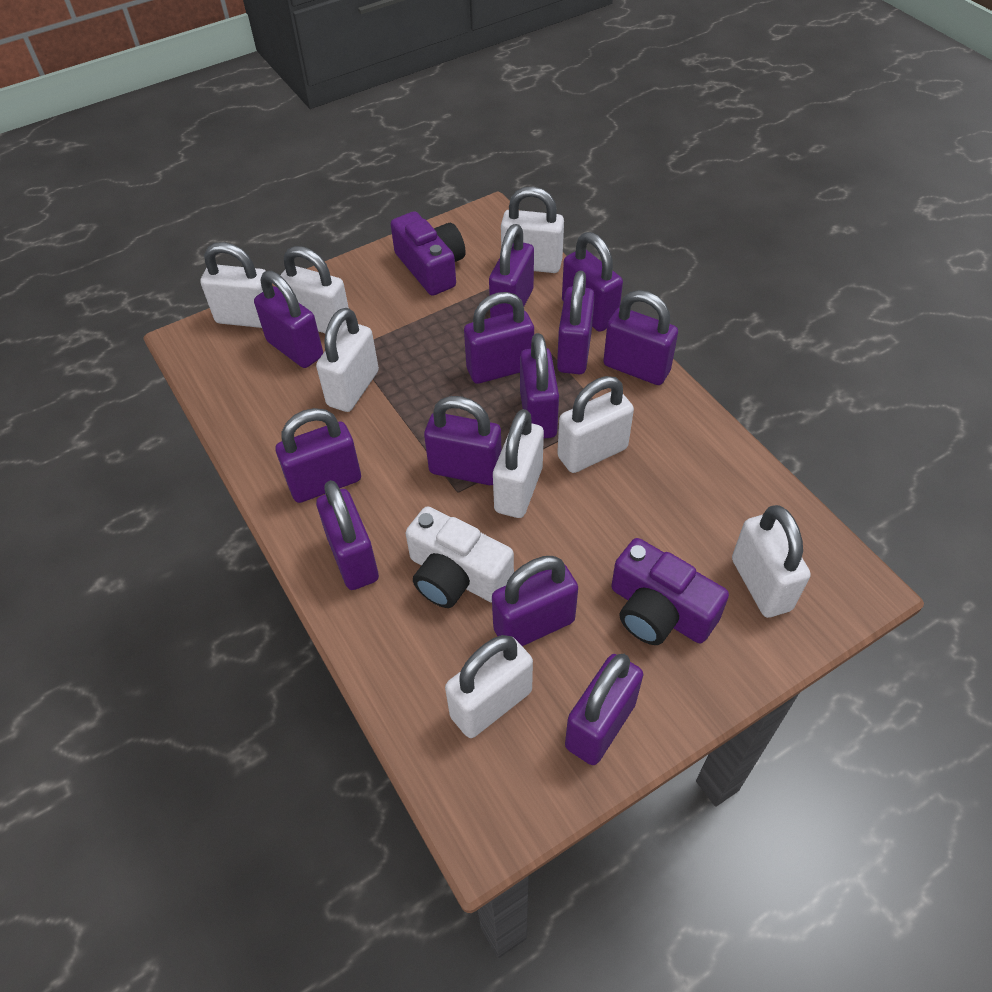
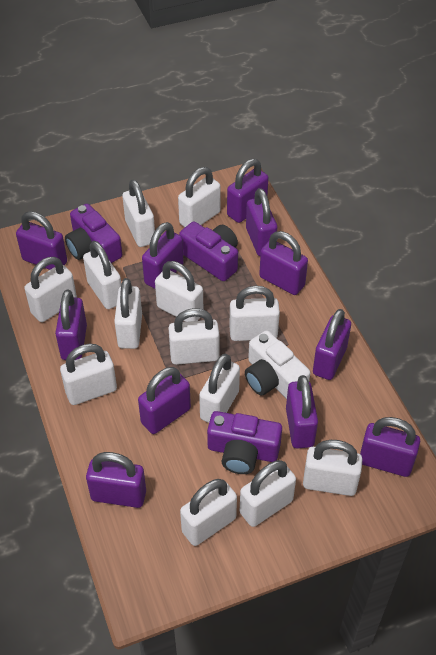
purple camera: [391,211,466,296] [611,538,729,645] = 2 -> [65,204,122,263] [179,222,238,281] [207,411,282,474] = 3
purple padlock: [254,271,323,368] [276,408,361,503] [316,480,379,590] [424,396,502,485] [464,292,534,384] [489,224,534,318] [492,556,578,646] [520,333,559,438] [557,271,595,374] [562,232,623,332] [565,654,643,765] [603,290,678,385] = 12 -> [16,211,67,270] [55,290,87,360] [86,452,146,508] [138,367,191,434] [142,222,184,289] [227,159,269,223] [246,188,277,256] [259,231,308,295] [286,375,318,448] [313,309,351,380] [360,417,420,477] = 11
white padlock: [200,242,266,328] [280,246,349,334] [316,308,379,412] [445,635,533,738] [493,409,544,518] [501,186,564,273] [557,376,634,473] [732,505,811,618] = 8 -> [24,257,77,322] [60,344,117,405] [83,241,121,309] [114,278,142,349] [122,180,155,247] [155,261,203,322] [168,308,219,365] [178,167,221,227] [180,479,237,546] [199,354,240,423] [229,286,280,341] [240,460,296,527] [303,440,363,496] = 13

